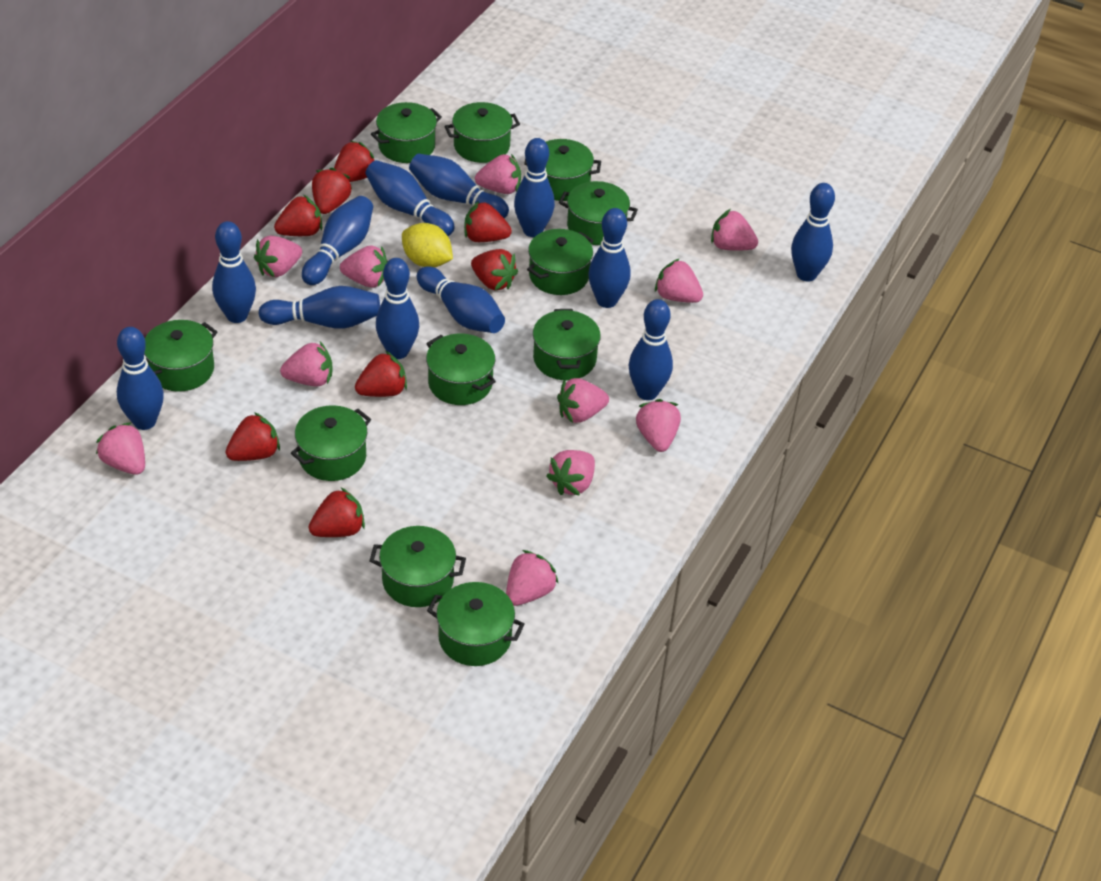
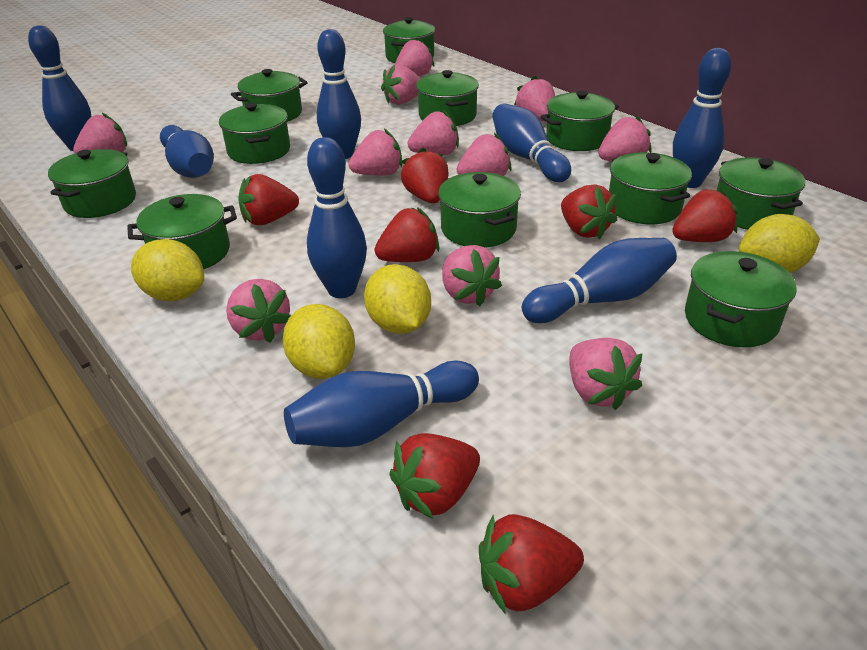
blue bowling pin: [117,327,164,430] [212,221,256,323] [258,286,380,329] [302,196,373,285] [365,160,455,236] [376,258,419,359] [409,153,509,219] [417,266,505,333] [514,138,555,237] [588,208,630,308] [629,299,673,400] [791,183,835,282] = 12 -> [28,26,92,151] [160,125,214,178] [284,361,479,447] [307,137,367,298] [317,29,361,159] [492,103,571,182] [522,238,677,323] [673,48,731,188] = 8
red strawberry: [226,412,280,461] [274,195,322,236] [309,488,365,537] [312,168,352,214] [334,141,375,182] [355,351,407,397] [464,201,512,242] [471,249,518,290] = 8 -> [238,174,299,225] [374,207,439,262] [389,433,480,519] [401,148,448,203] [479,514,584,615] [561,184,617,240] [672,188,738,242] = 7
yellow lemon: [402,223,453,267] = 1 -> [131,239,204,301] [283,304,355,379] [364,264,431,334] [739,214,820,273] = 4

